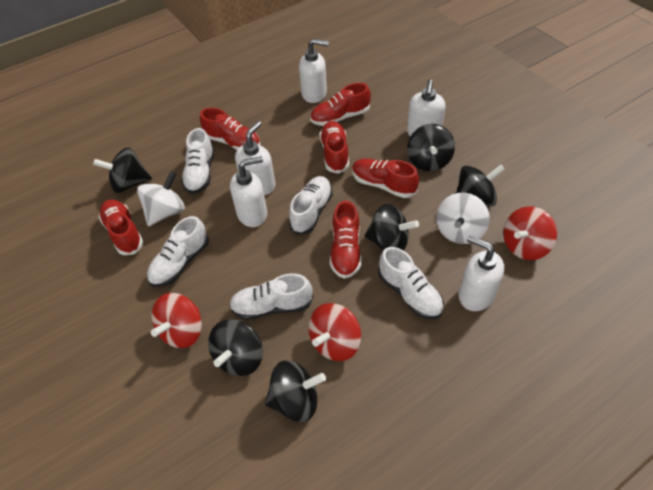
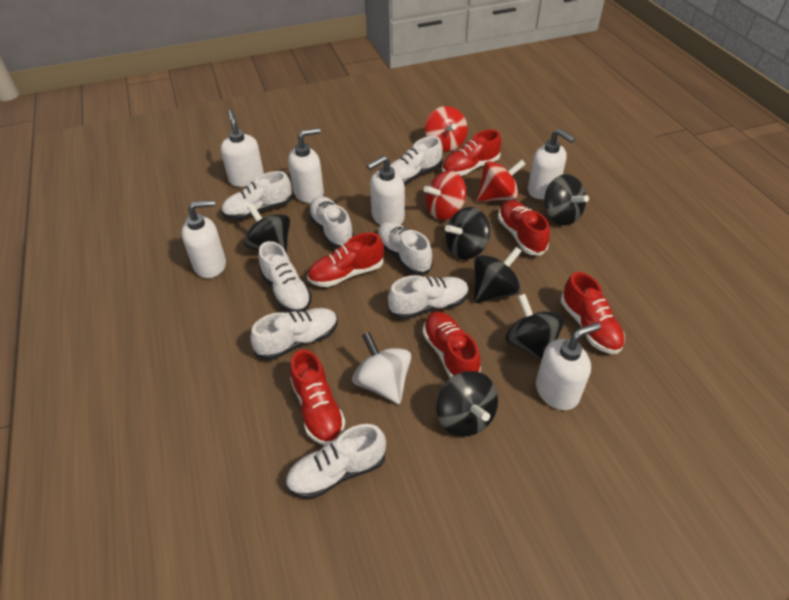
white shoe: [147,216,209,287] [181,128,214,194] [229,273,313,320] [289,176,333,235] [378,247,444,319] = 5 -> [221,171,292,220] [250,308,338,360] [258,241,312,312] [285,424,386,499] [308,196,354,248] [377,221,433,275] [388,275,469,320] [390,136,443,185] = 8
white soap dispenser: [230,156,267,227] [235,121,276,195] [299,39,329,103] [407,79,446,136] [459,235,504,311] = 5 -> [182,200,226,278] [221,110,264,187] [288,128,324,203] [367,156,405,225] [528,129,575,199] [536,322,601,410] = 6
white spinning top: [137,171,185,226] [436,193,490,244] = 2 -> [353,332,411,404] = 1

